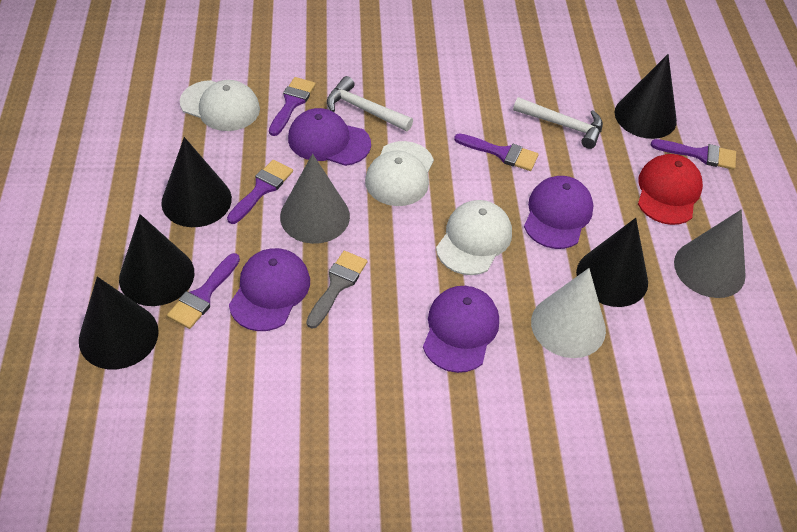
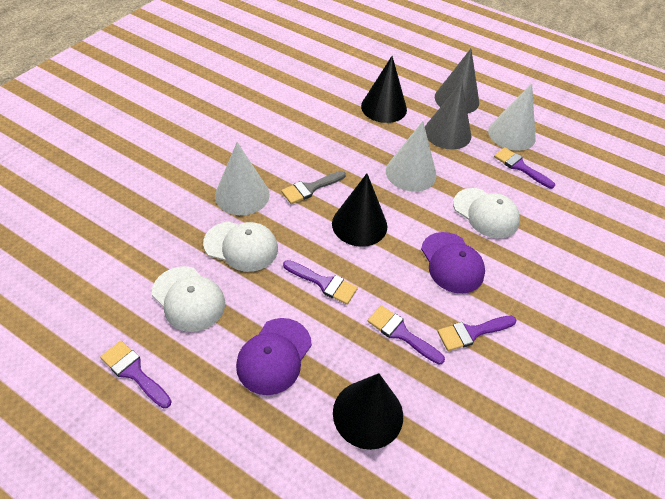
black cone: [79,277,159,369] [119,214,194,306] [161,137,232,227] [576,218,648,307] [615,54,677,139] = 5 -> [332,174,387,247] [333,373,403,450] [361,56,407,123] = 3
purple cap: [229,248,310,331] [288,108,371,166] [423,286,499,373] [524,176,594,249] = 4 -> [236,318,312,395] [421,232,485,294] = 2
red cap: [638,154,703,225] = 1 -> none = 0
white cone: [531,268,606,358] = 1 -> [215,142,270,215] [386,121,437,192] [488,83,536,151] = 3
white hammer: [327,76,413,132] [513,97,603,149] = 2 -> none = 0

